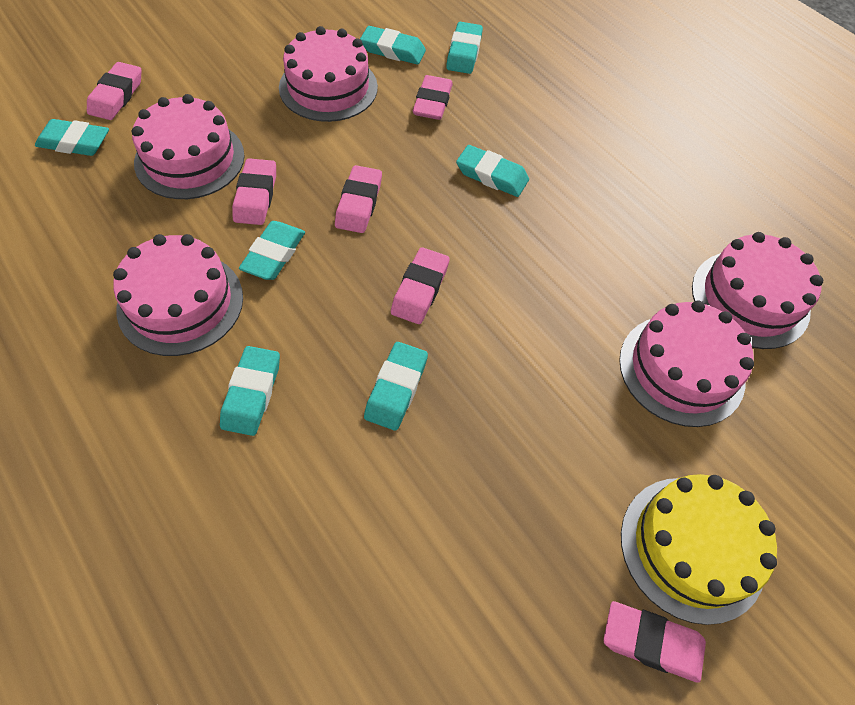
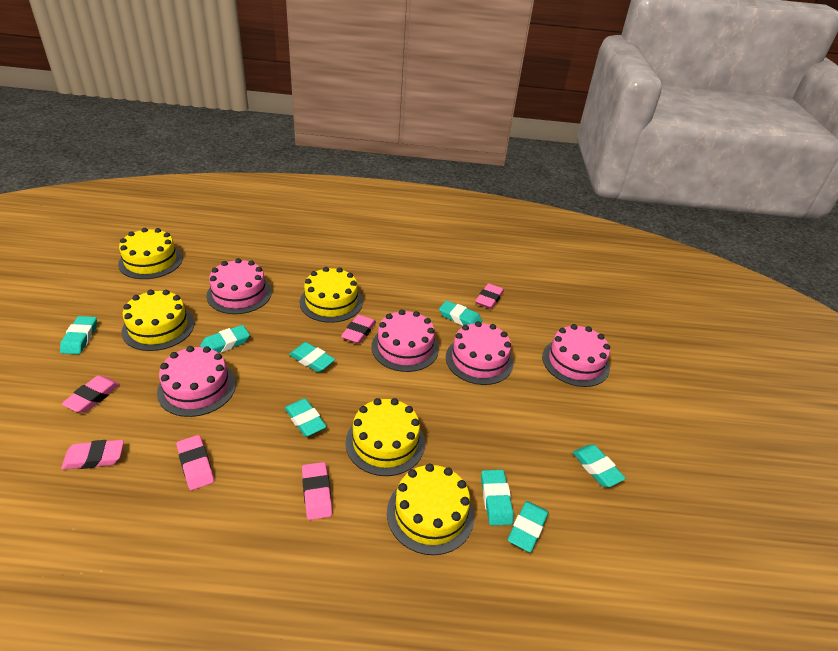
turquoise eraser: [35,119,109,156] [220,346,280,436] [239,221,305,280] [360,26,426,64] [364,342,428,431] [446,22,483,74] [456,145,529,197] = 7 -> [60,316,97,354] [200,325,250,353] [285,398,327,437] [289,342,335,372] [439,300,482,326] [481,470,514,526] [508,501,549,552] [572,445,626,487] = 8
yellow cake: [621,474,777,625] = 1 -> [118,228,183,279] [122,290,195,351] [300,267,363,323] [345,398,425,476] [387,463,474,555] = 5

